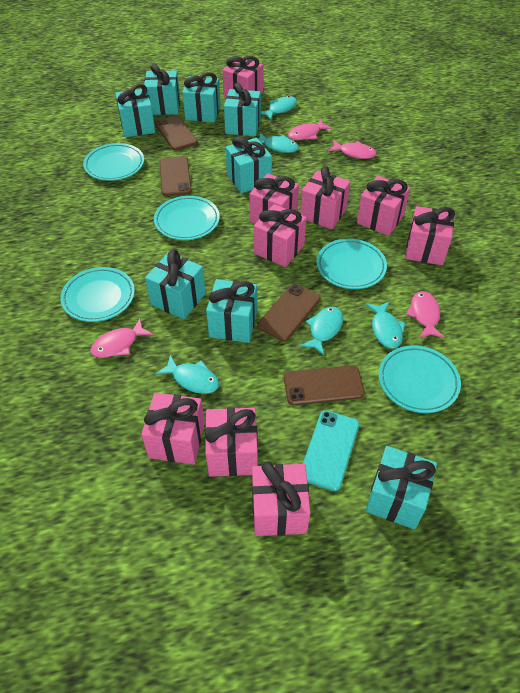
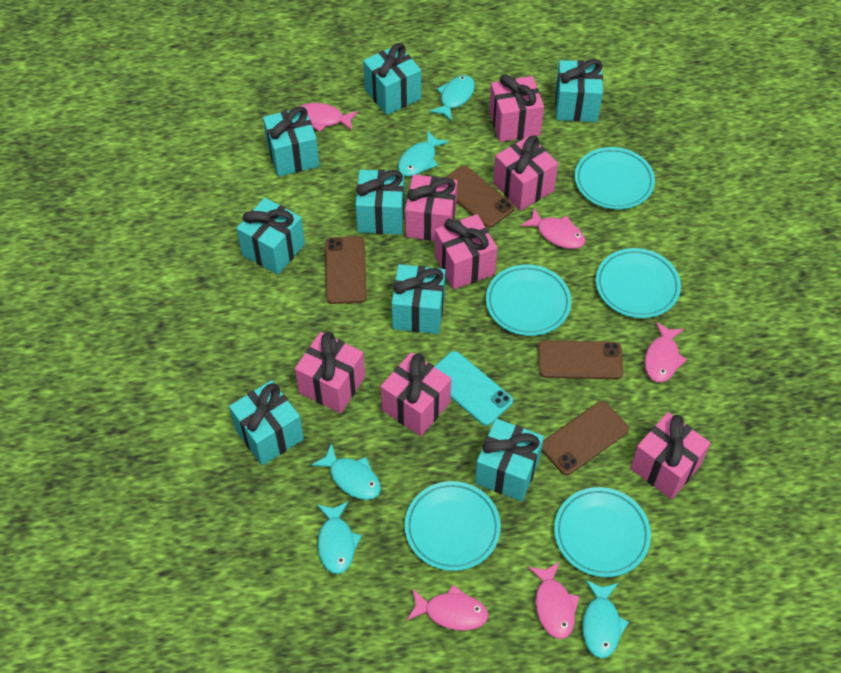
pink fish: [90,319,153,358] [288,119,332,140] [328,140,376,159] [406,291,445,338] = 4 -> [300,103,358,132] [407,585,488,631] [520,208,586,249] [528,562,580,639] [645,322,687,382] = 5
pink gift: [141,393,205,465] [205,407,258,477] [222,56,263,98] [249,173,299,224] [252,462,311,536] [254,204,307,267] [300,166,351,229] [357,176,411,236] [405,206,455,265] = 9 -> [295,332,365,413] [381,352,451,436] [405,174,457,241] [435,214,497,289] [489,74,544,142] [493,135,558,211] [630,412,711,499] = 7

